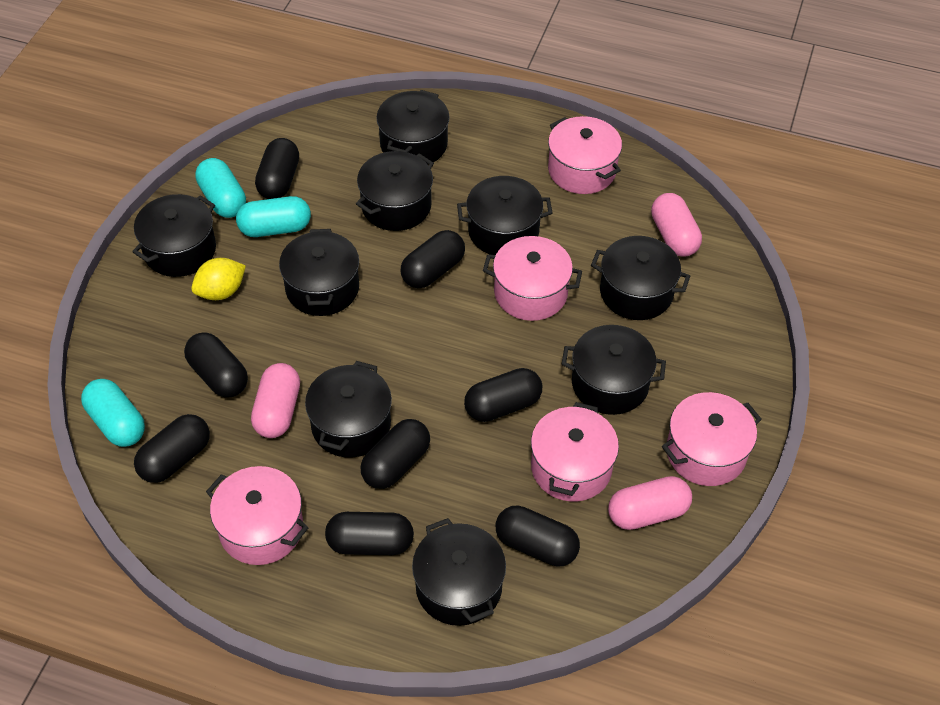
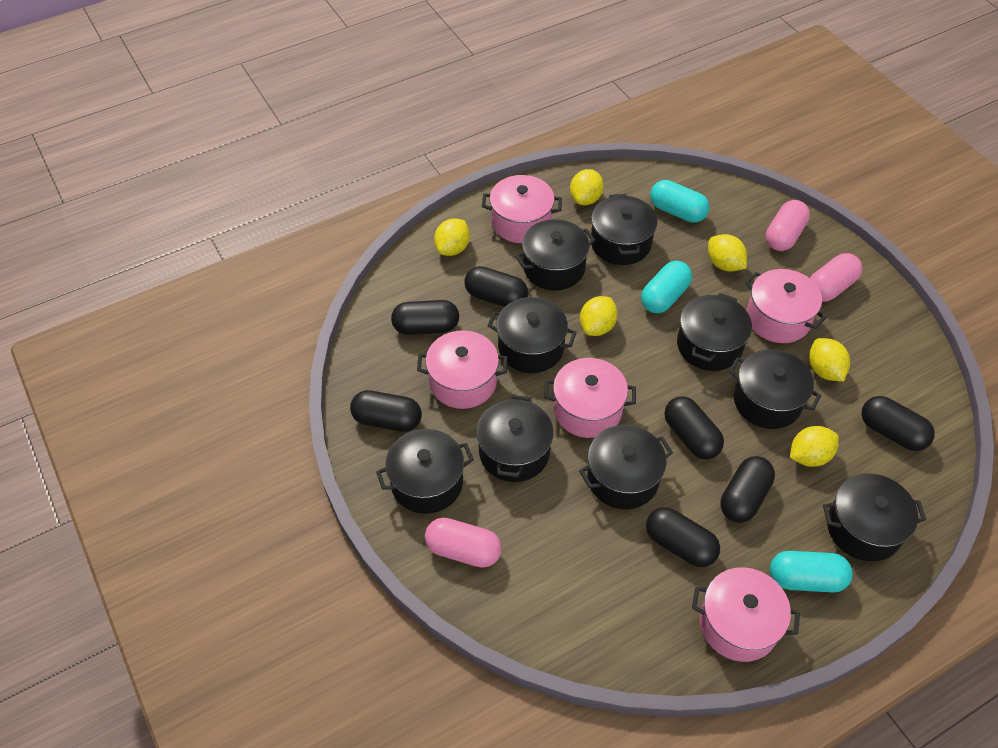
black capsule: [134,414,210,483] [184,332,248,398] [255,138,299,199] [325,512,414,555] [361,419,430,489] [401,230,465,288] [464,368,542,422] [496,505,580,567] = 8 -> [350,390,422,432] [391,300,459,335] [464,266,528,307] [646,507,720,567] [664,397,724,459] [720,456,775,523] [862,396,935,451] = 7
yellow lemon: [191,258,246,300] = 1 -> [434,218,470,256] [570,169,604,205] [580,296,618,336] [708,234,747,272] [790,426,839,467] [809,338,850,382] = 6

